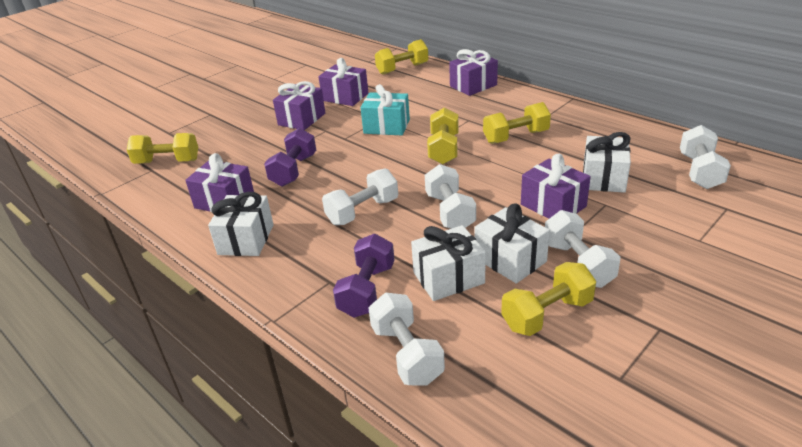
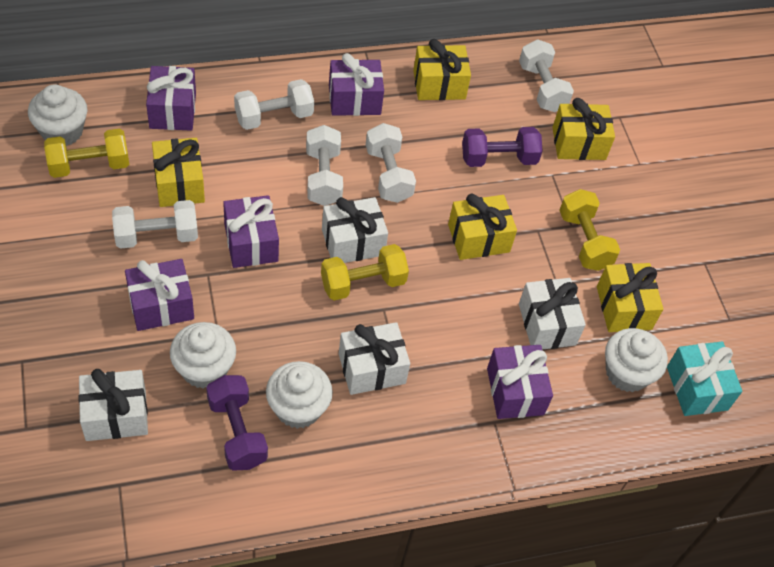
white cupcake: none = 0 -> [28,84,88,146] [170,322,236,389] [266,361,333,429] [605,328,668,392] = 4
yellow dumbbell: [127,133,198,164] [375,39,428,75] [427,108,459,164] [483,102,551,144] [501,262,596,336] = 5 -> [44,129,129,178] [321,244,409,301] [559,189,620,271] = 3
yellow gift: none = 0 -> [152,138,205,207] [413,39,471,100] [448,193,517,260] [552,98,615,160] [597,263,663,332] = 5

